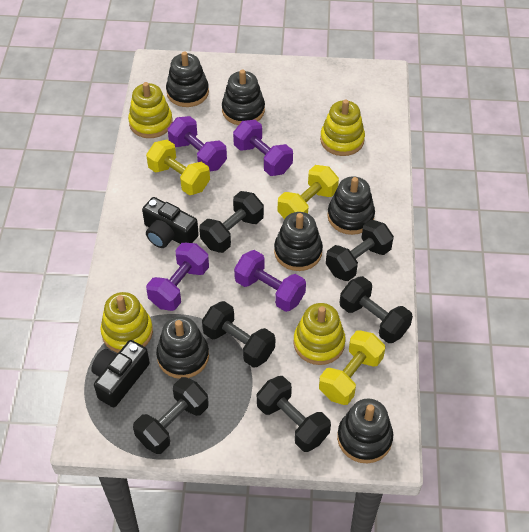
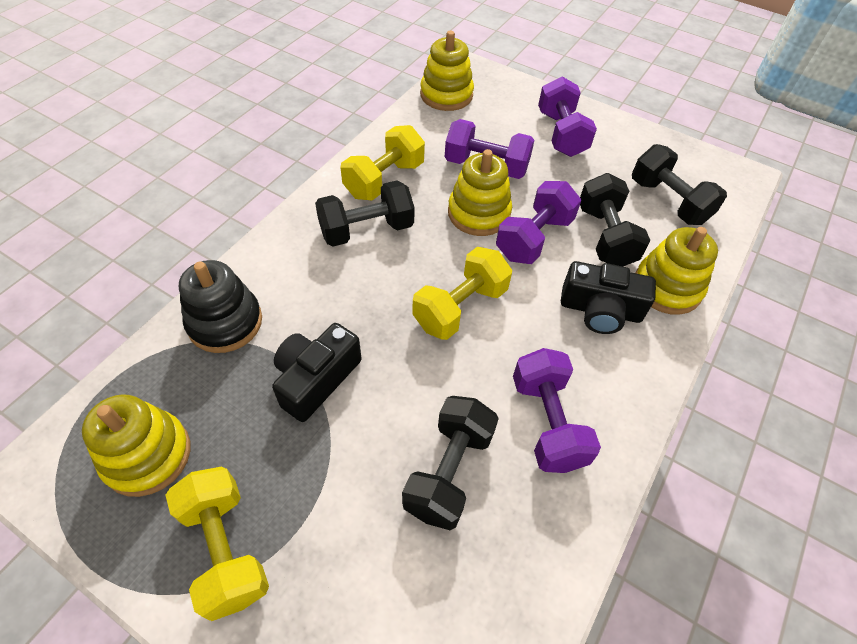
black dumbbell: [133,377,209,454] [199,191,264,253] [202,301,275,368] [257,376,331,452] [326,220,394,281] [340,276,413,343] = 6 -> [315,180,415,247] [402,396,499,530] [580,173,650,266] [632,144,727,225] = 4
black stacking toy: [156,316,209,379] [166,51,209,107] [222,70,265,125] [274,212,323,271] [327,176,375,235] [337,398,393,463] = 6 -> [179,260,262,353] = 1

